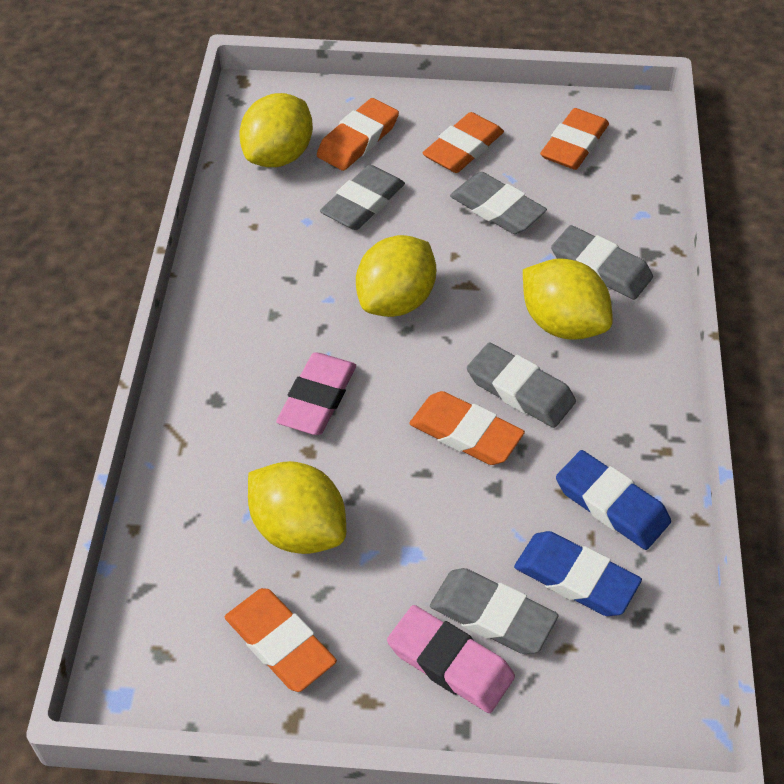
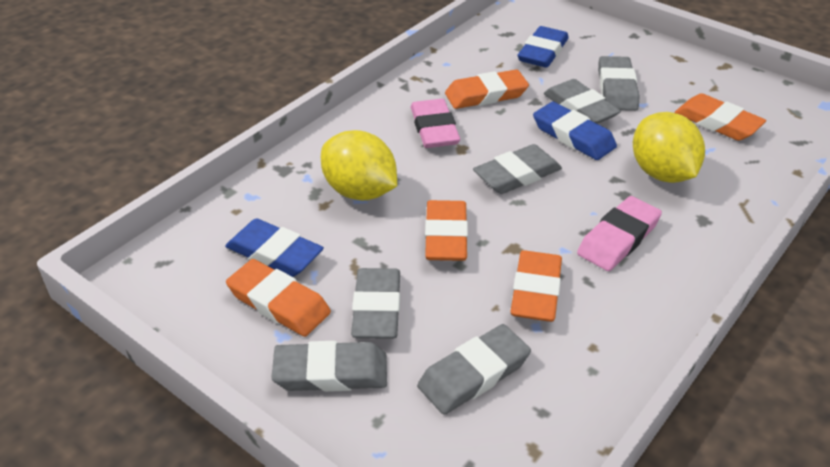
blue eraser: [514,531,642,616] [556,450,671,550] = 2 -> [225,218,324,277] [517,26,569,68] [533,102,617,160] = 3
grey eraser: [320,165,405,230] [430,568,559,654] [450,172,547,234] [467,342,576,428] [551,225,653,300] = 5 -> [271,341,387,392] [351,268,400,339] [417,324,531,415] [473,144,562,194] [544,79,621,124] [598,56,639,111] = 6
yellow lemon: [239,93,313,167] [248,461,346,554] [356,235,436,317] [523,258,613,340] = 4 -> [321,130,397,200] [633,112,705,183] = 2

